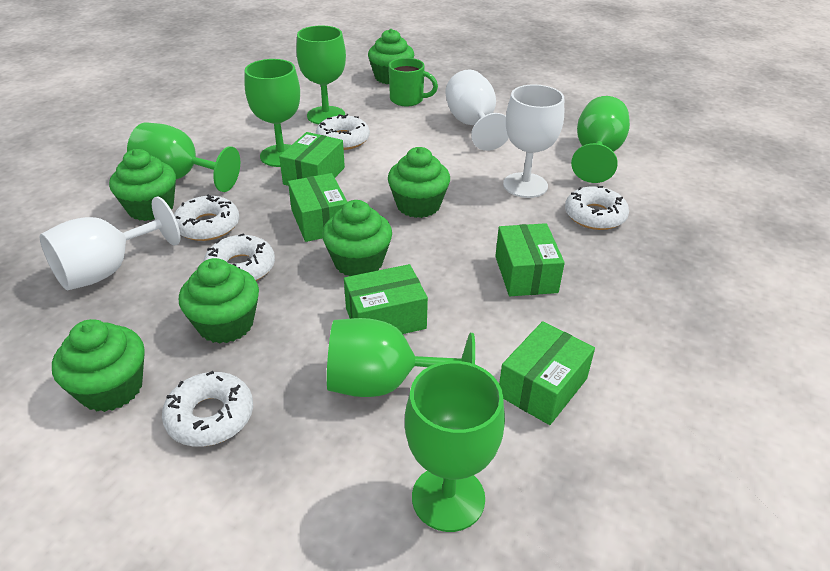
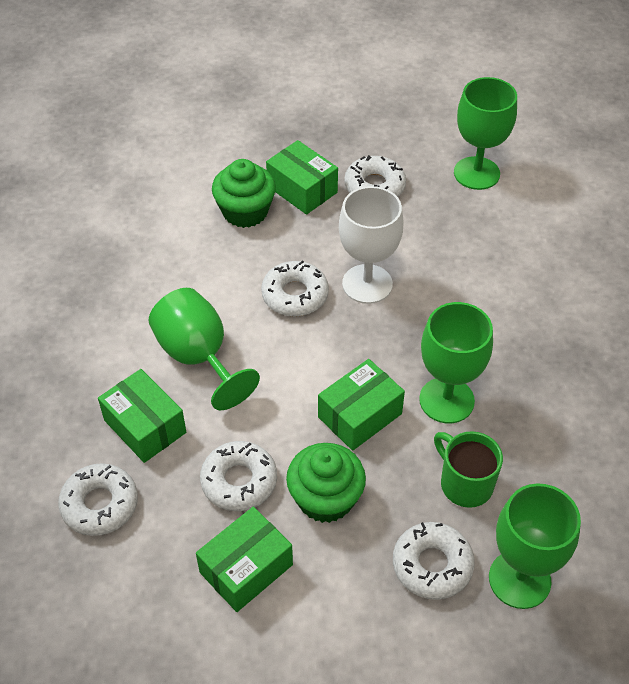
green box: [279,132,345,186] [288,173,347,242] [344,264,428,334] [495,223,565,296] [499,321,595,425] = 5 -> [98,369,186,463] [196,507,293,612] [266,140,338,215] [318,359,405,451] = 4
green cupcake: [52,319,145,412] [109,149,176,221] [179,258,259,344] [322,200,392,276] [368,29,414,84] [388,147,450,218] = 6 -> [212,159,276,228] [286,443,366,523] = 2
green goblet: [127,123,240,192] [245,59,300,167] [296,26,346,124] [327,318,475,397] [405,361,505,532] [571,96,630,183] = 6 -> [148,288,260,410] [419,302,493,423] [454,77,517,190] [489,483,581,609] = 4
white goblet: [40,197,181,290] [445,70,509,151] [503,84,564,198] = 3 -> [339,186,404,304] = 1

